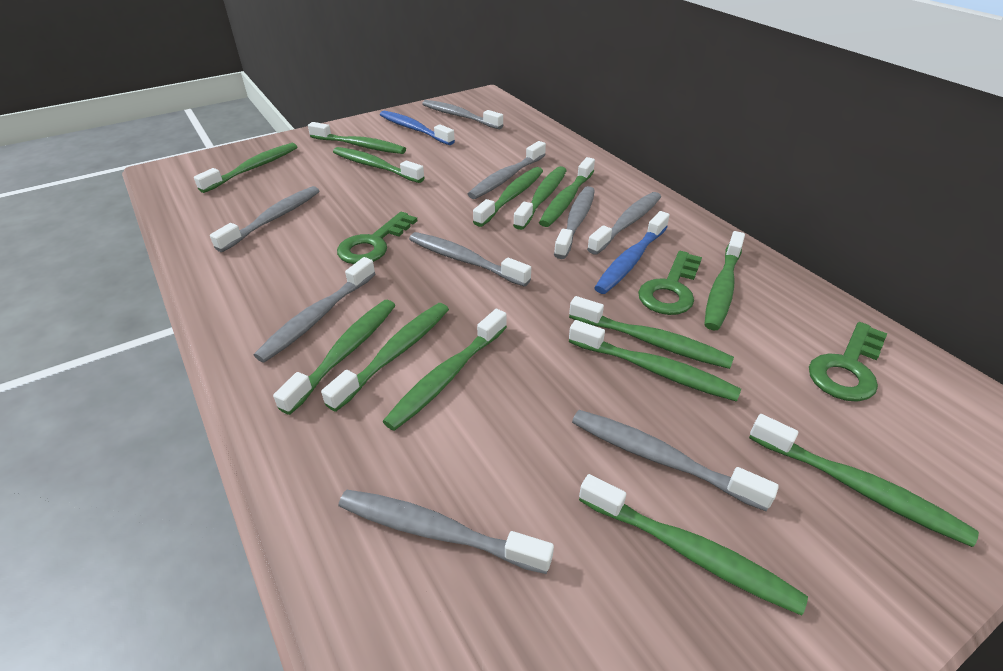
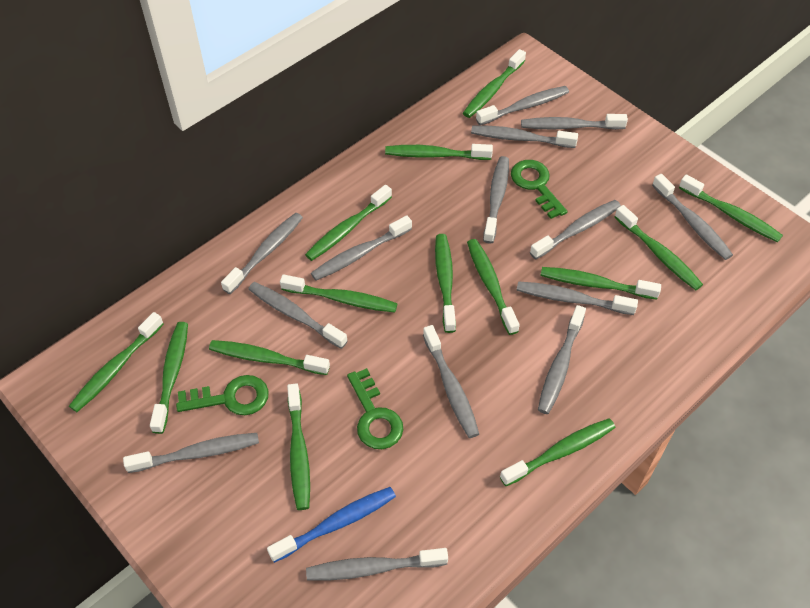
blue toothbrush: [380,111,455,145] [594,211,670,294] = 2 -> [267,487,396,563] = 1
grey toothbrush: [210,186,319,252] [254,257,376,362] [339,490,554,574] [409,232,531,287] [422,100,503,129] [468,141,546,199] [554,186,595,259] [572,410,779,511] [587,192,661,255] = 9 -> [123,433,259,473] [221,213,303,294] [248,282,347,349] [306,548,448,581] [311,215,412,280] [423,325,479,438] [471,126,578,148] [476,86,569,125] [483,156,509,243] [516,281,638,315] [521,114,628,130] [530,200,621,259] [538,305,586,414] [652,174,733,260] = 14

